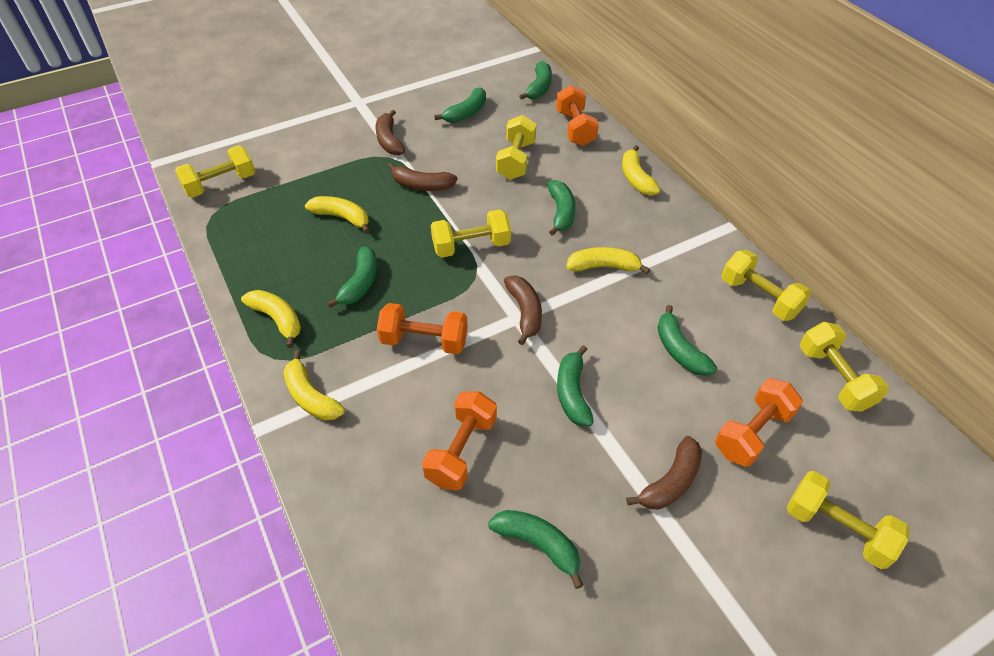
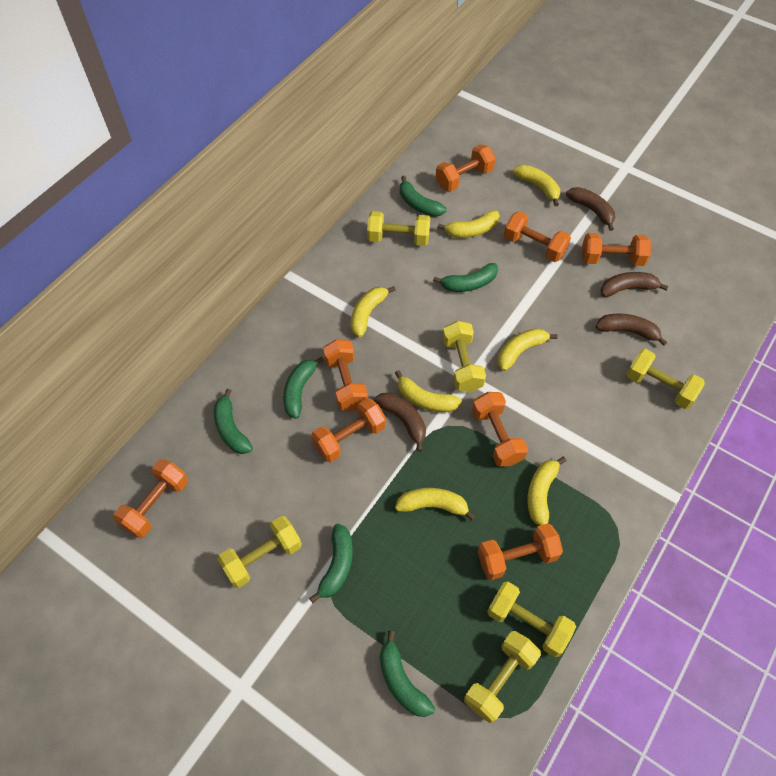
green banana: [327,247,377,308] [434,87,486,123] [488,510,583,589] [519,61,552,100] [548,180,576,236] [557,345,594,426] [657,305,717,376] = 7 -> [214,389,253,454] [283,357,324,419] [309,524,353,603] [380,631,435,717] [400,176,447,217] [433,263,498,292] = 6
orange dumbbell: [377,303,468,354] [422,391,497,491] [556,85,599,146] [715,378,803,467] = 4 -> [113,459,188,539] [311,398,386,462] [323,339,368,411] [435,144,496,191] [472,392,528,467] [478,523,563,580] [504,211,571,262] [582,233,651,266] = 8
yellow banana: [241,290,301,348] [283,350,345,420] [305,196,370,233] [566,247,650,274] [622,145,660,196] = 5 -> [351,286,396,337] [395,370,462,412] [395,488,476,521] [437,210,500,238] [498,328,558,371] [513,165,560,206] [527,457,566,526] = 7

